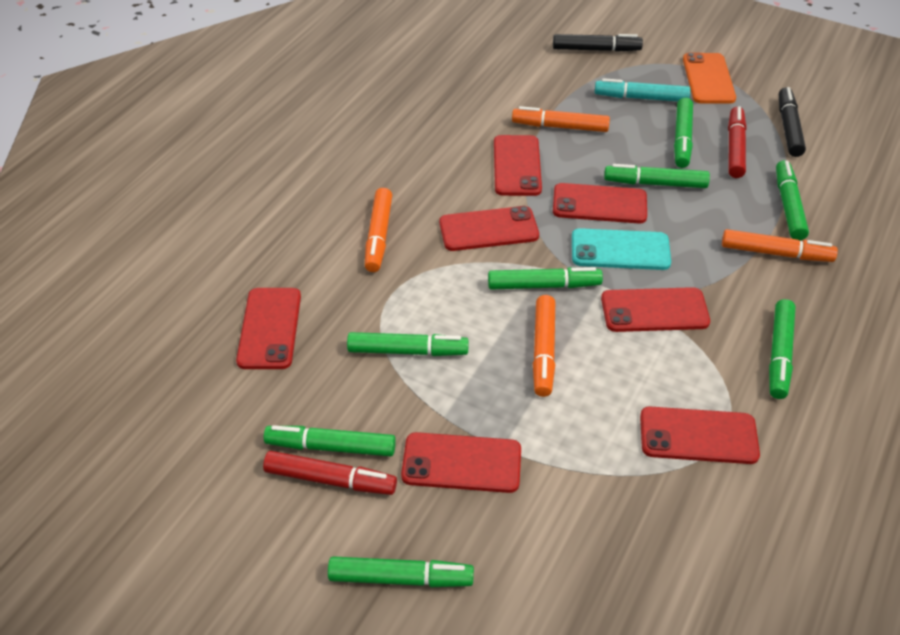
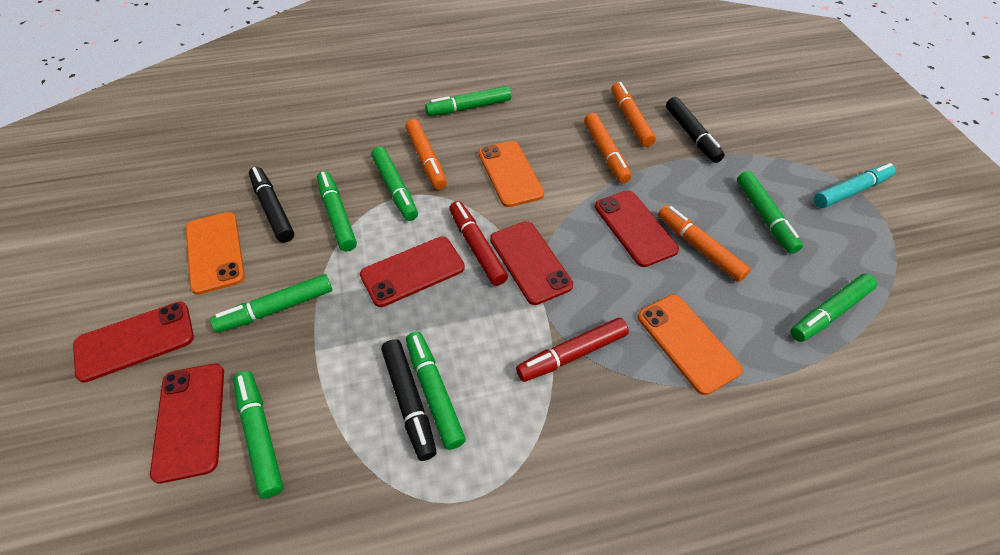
black marker: [553,34,643,52] [779,87,806,157] = 2 -> [249,167,294,243] [381,339,437,461] [666,97,725,163] = 3
orange phone: [683,52,736,104] = 1 -> [185,212,245,295] [478,141,544,207] [638,294,743,395] = 3
red phone: [236,288,301,369] [401,432,521,493] [439,206,539,251] [494,135,542,196] [553,183,647,223] [601,287,710,332] [640,406,760,464] = 7 -> [73,302,194,383] [150,364,224,483] [360,237,465,307] [490,221,573,305] [595,190,679,267] = 5
turquoise phone: [572,228,671,270] = 1 -> none = 0

